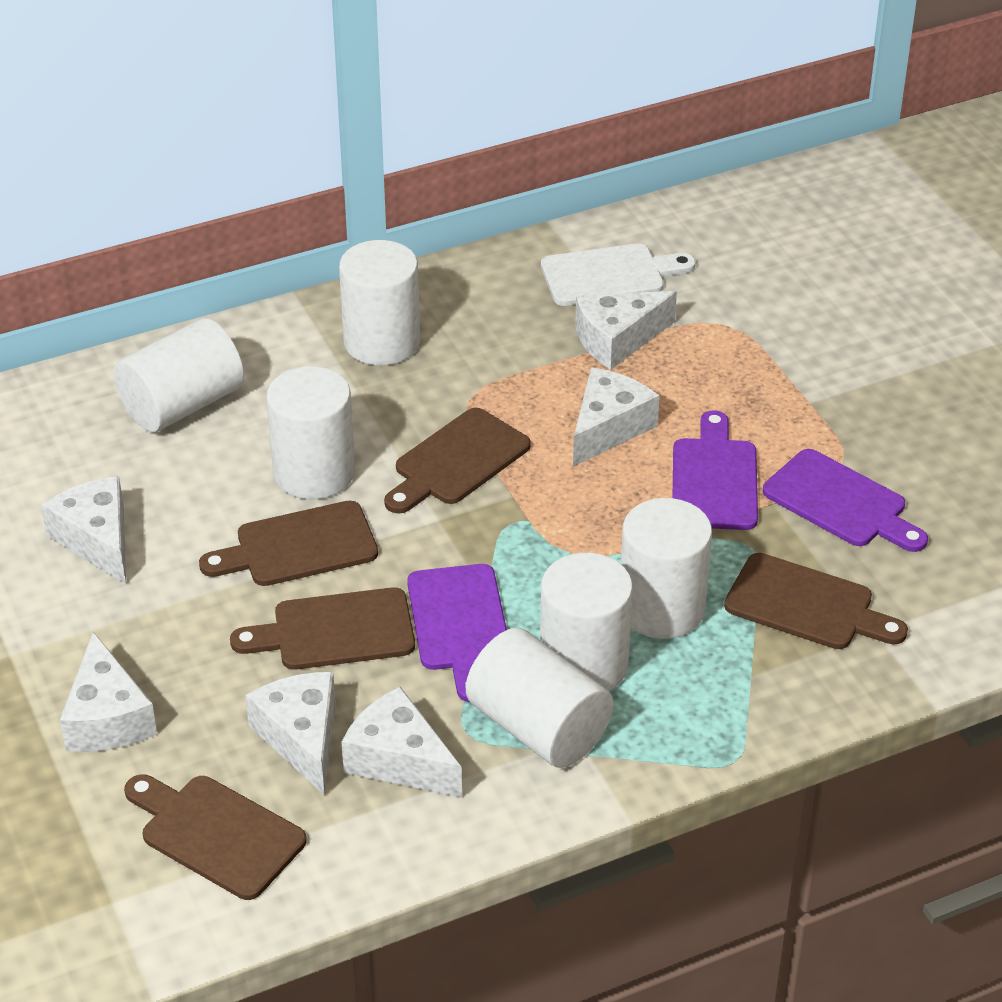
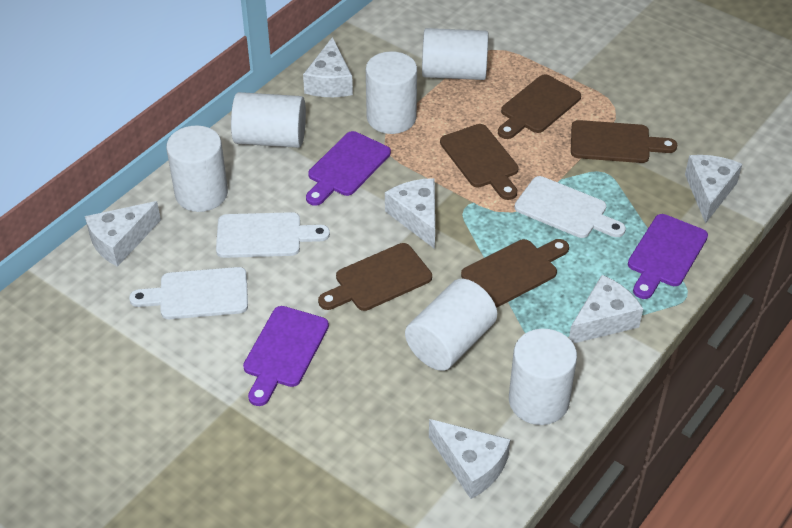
white cutting board: [541,243,696,306] = 1 -> [129,267,248,319] [216,212,330,258] [515,176,626,238] = 3

